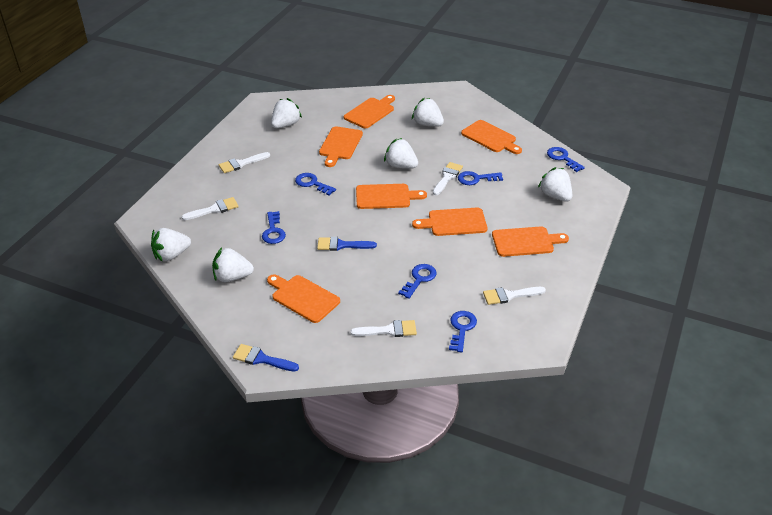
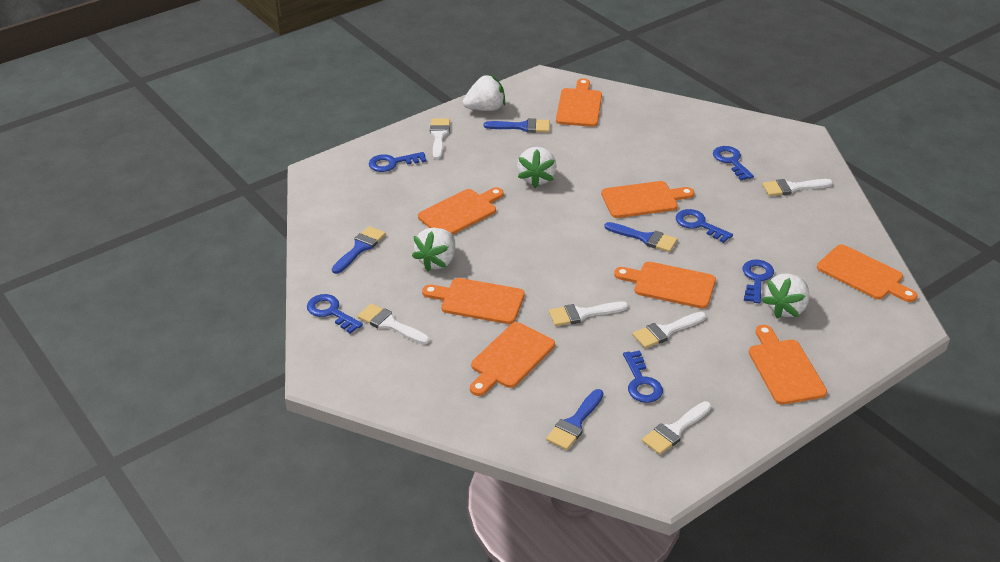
blue brush: [233,344,299,372] [317,237,377,251] = 2 -> [332,226,386,274] [484,118,550,133] [546,389,603,450] [604,222,677,252] = 4
orange cutting board: [267,274,340,323] [319,126,363,167] [344,95,395,128] [356,184,427,209] [412,208,487,236] [461,120,522,154] [492,226,569,257] = 7 -> [418,187,504,235] [422,278,525,324] [470,322,555,396] [556,78,602,127] [601,181,695,218] [614,262,716,309] [749,325,827,405] [817,245,917,302] = 8
white brush: [182,197,239,220] [219,152,270,173] [350,320,417,337] [433,162,463,195] [483,287,546,305] = 5 -> [358,304,429,344] [430,118,450,159] [549,301,628,326] [633,312,706,348] [642,401,712,455] [762,179,833,196] = 6
white strawberry: [151,228,191,262] [212,247,254,282] [271,98,302,128] [384,138,418,169] [412,98,444,127] [538,167,572,202] = 6 -> [412,228,455,272] [463,74,505,111] [517,147,557,188] [762,274,809,319] = 4

